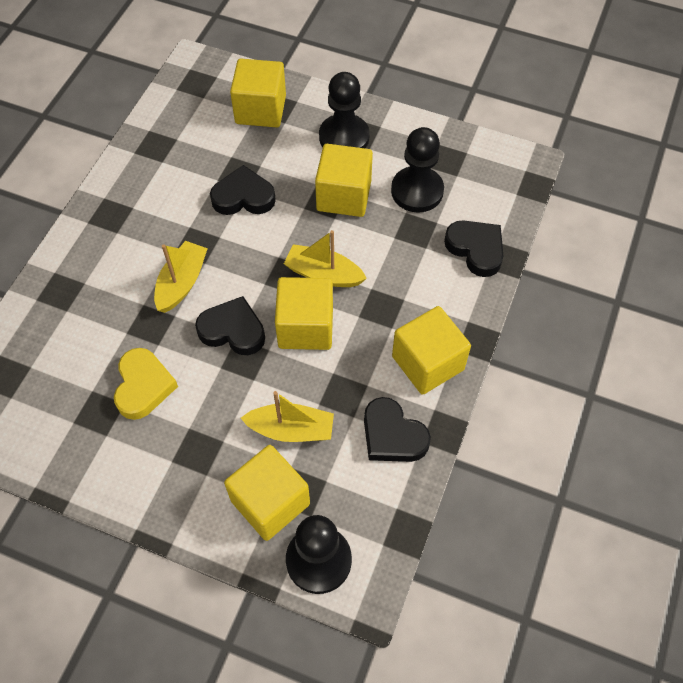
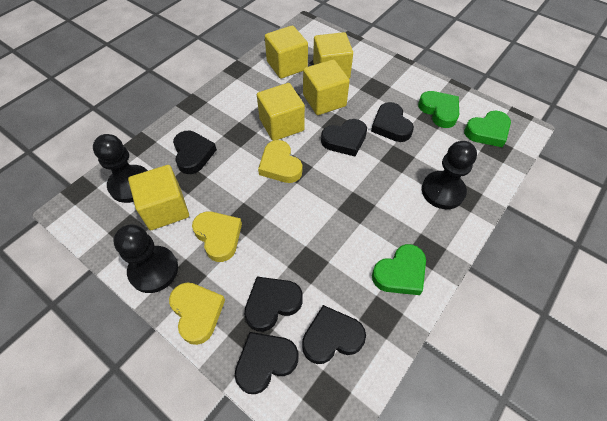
black heart: [195,296,265,355] [210,165,276,215] [364,397,431,462] [444,220,503,277] = 4 -> [173,131,217,174] [235,332,298,394] [244,277,303,332] [302,305,366,364] [321,119,367,156] [371,102,414,142] = 6
green heart: none = 0 -> [372,244,426,295] [418,91,459,128] [464,111,511,147] = 3
yellow boat: [154,241,208,313] [241,391,334,442] [284,230,367,287] = 3 -> none = 0
yellow heart: [114,348,178,420] = 1 -> [169,283,225,345] [192,211,242,262] [258,140,302,183] = 3

